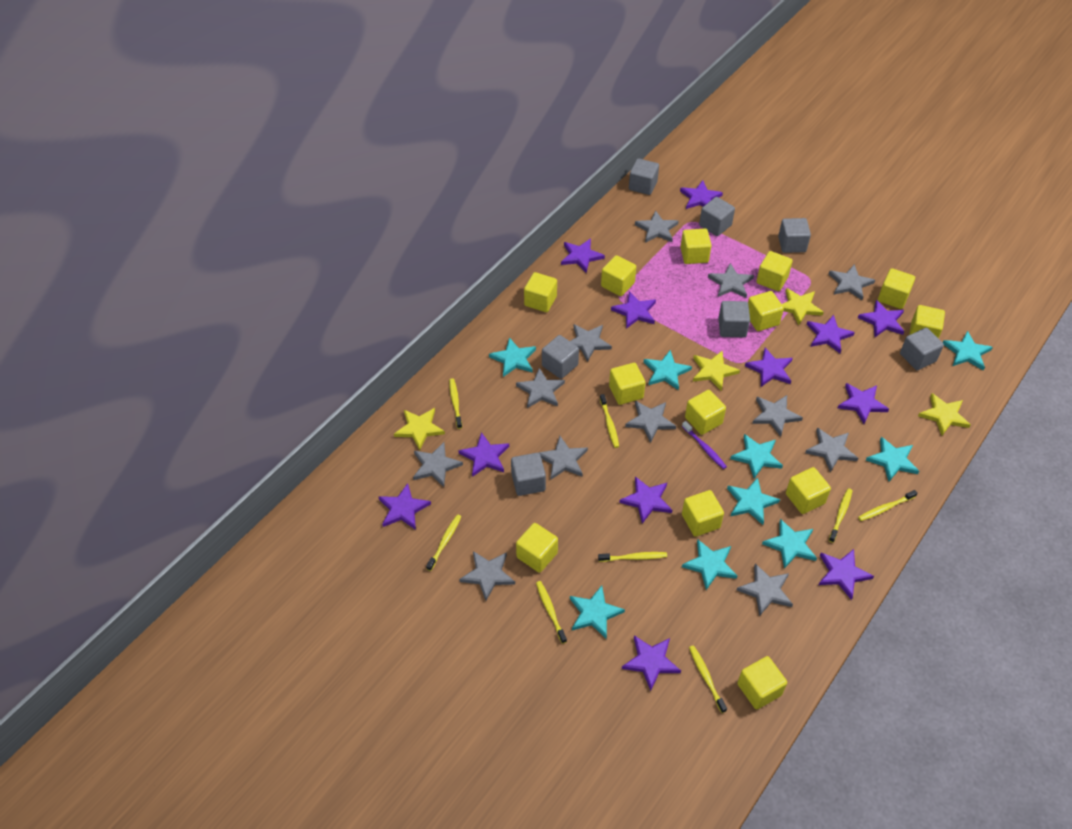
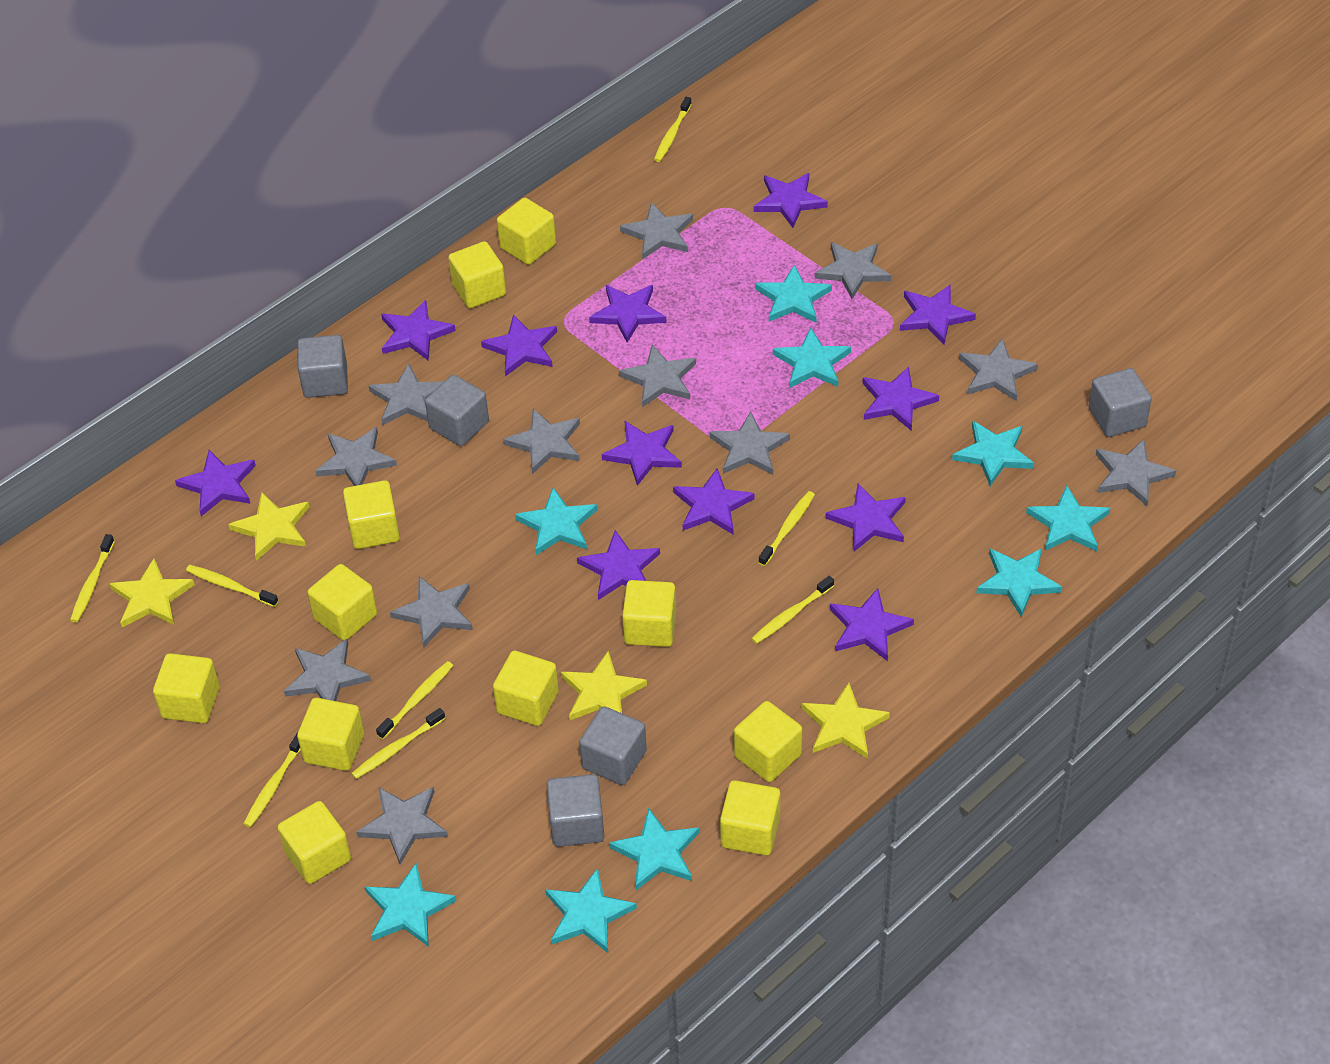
grey cube: [511,453,546,496] [542,335,579,379] [629,158,659,195] [699,197,735,236] [718,301,750,337] [778,218,811,253] [900,328,944,370] = 7 -> [297,335,348,398] [425,375,489,446] [547,774,604,847] [579,706,647,785] [1089,368,1152,437] = 5
purple toothbrush: [682,421,727,469] = 1 -> none = 0
yellow cube: [516,523,558,573] [524,272,557,312] [601,255,636,296] [609,363,645,405] [680,229,712,264] [682,490,724,537] [685,390,726,435] [737,656,787,709] [748,291,784,331] [756,251,793,291] [786,467,831,514] [878,268,915,309] [909,305,945,339] = 13 -> [153,653,220,723] [278,801,351,884] [297,698,364,771] [307,564,377,641] [343,480,400,549] [448,241,506,308] [493,651,559,726] [497,198,556,265] [622,580,676,647] [720,780,780,855] [734,701,802,782] = 11

